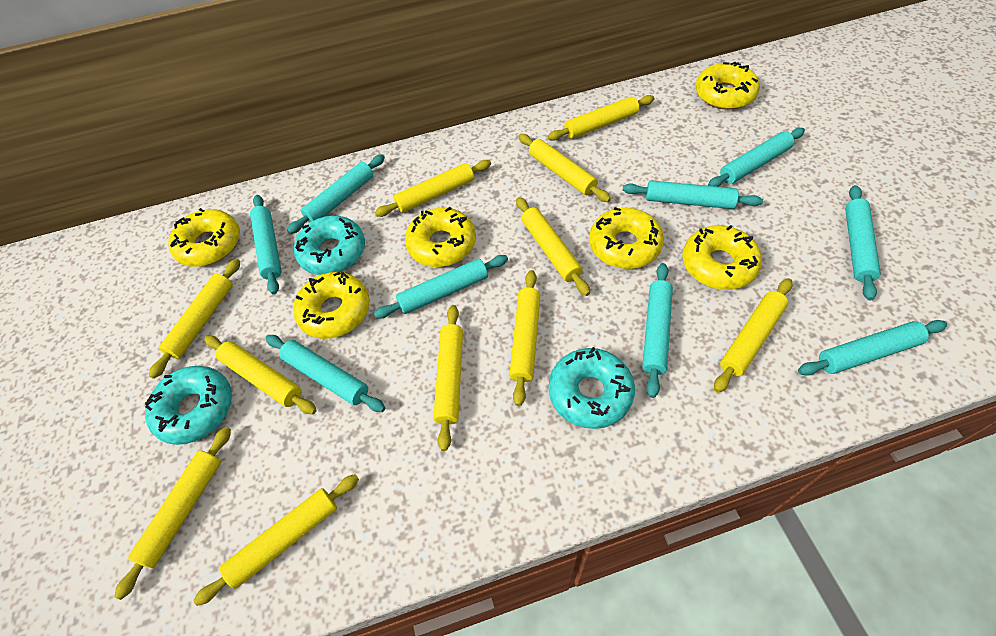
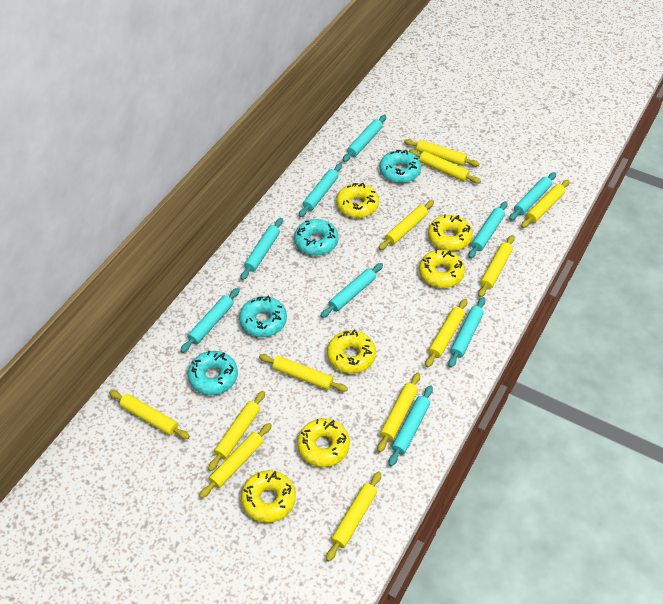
turquoise donut: [145,366,232,445] [294,216,365,275] [549,347,635,429] = 3 -> [188,351,238,395] [239,295,287,337] [294,219,339,256] [379,149,421,183] = 4
yellow rolling pin: [114,427,231,600] [149,259,240,379] [193,474,359,606] [204,336,317,414] [375,160,491,217] [433,305,463,451] [509,270,540,406] [516,197,590,296] [518,134,611,202] [548,95,655,141] [714,278,792,393] = 11 -> [109,390,190,439] [199,423,272,498] [208,391,265,471] [259,354,348,392] [326,471,381,562] [377,372,420,453] [379,200,434,250] [404,139,480,167] [409,149,481,184] [425,298,467,367] [478,235,514,297] [521,180,570,228] = 12

